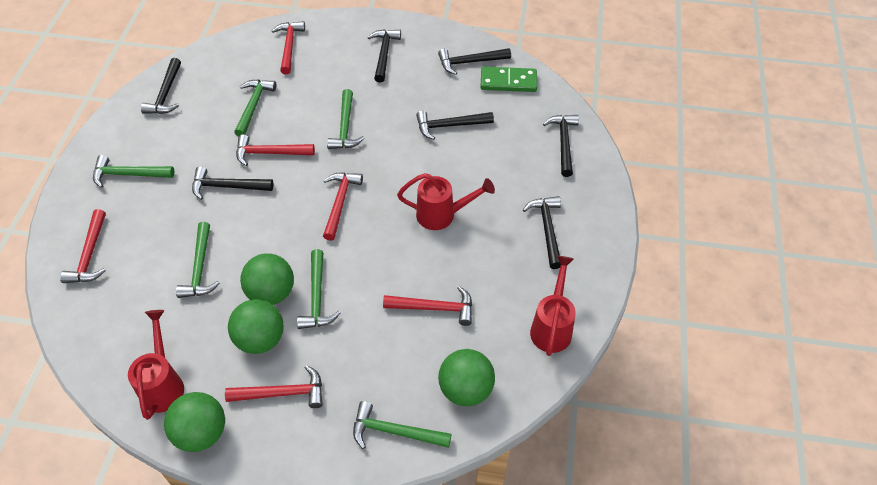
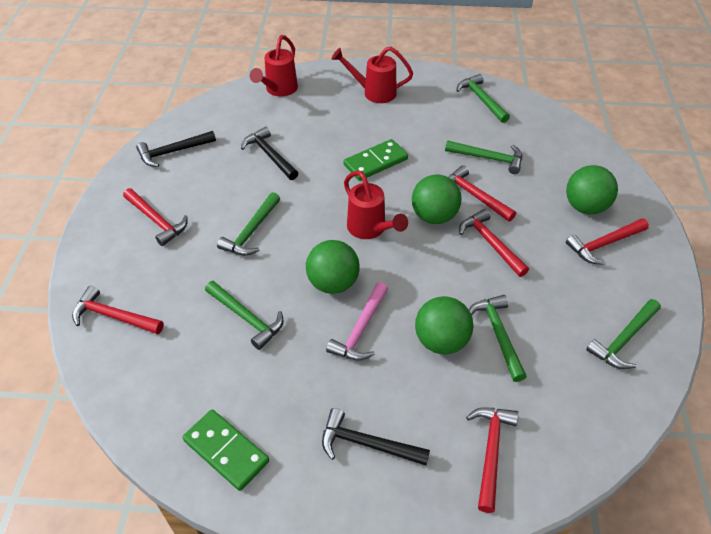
black hammer: [141,58,181,114] [192,166,273,200] [368,29,401,83] [416,111,494,140] [438,48,511,75] [523,196,561,269] [543,115,579,177] = 7 -> [136,131,216,167] [241,127,298,180] [322,408,430,466] = 3
green domino: [480,67,537,92] = 1 -> [182,409,269,491] [344,139,408,181] = 2
pink hammer: none = 0 -> [326,282,388,361] = 1

